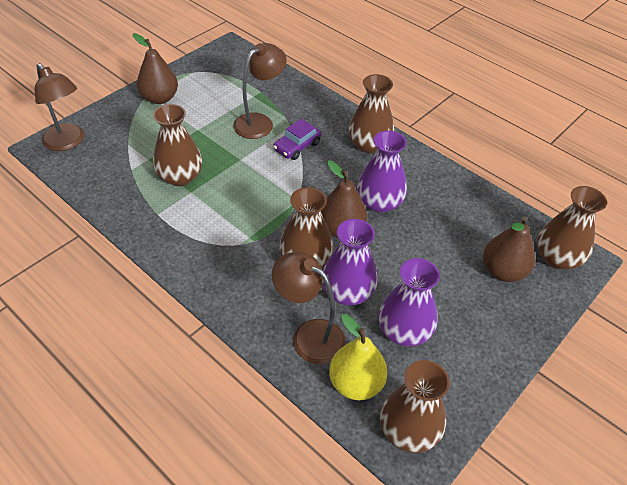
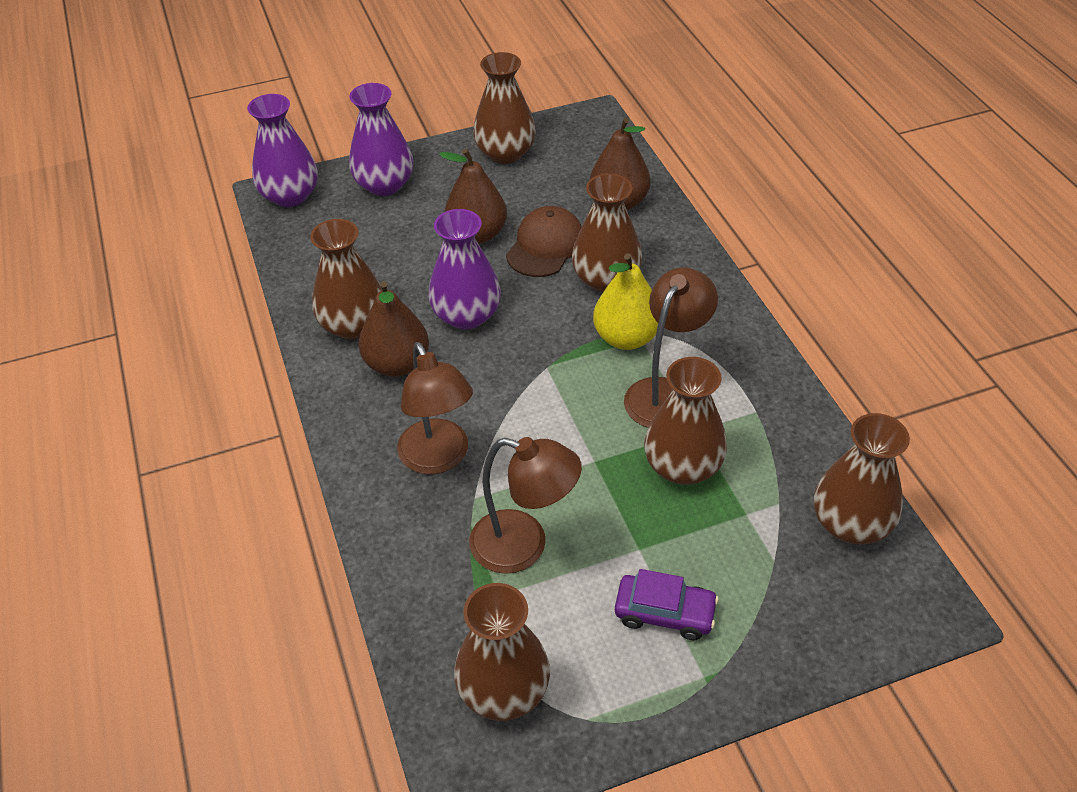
brown cap: none = 0 -> [506,206,582,277] = 1
brown vase: [153,104,202,186] [279,187,334,268] [349,74,394,153] [380,360,450,453] [537,186,607,269] = 5 -> [310,219,382,339] [454,583,550,721] [473,52,536,164] [572,173,642,292] [644,357,727,484] [814,413,910,545] = 6

